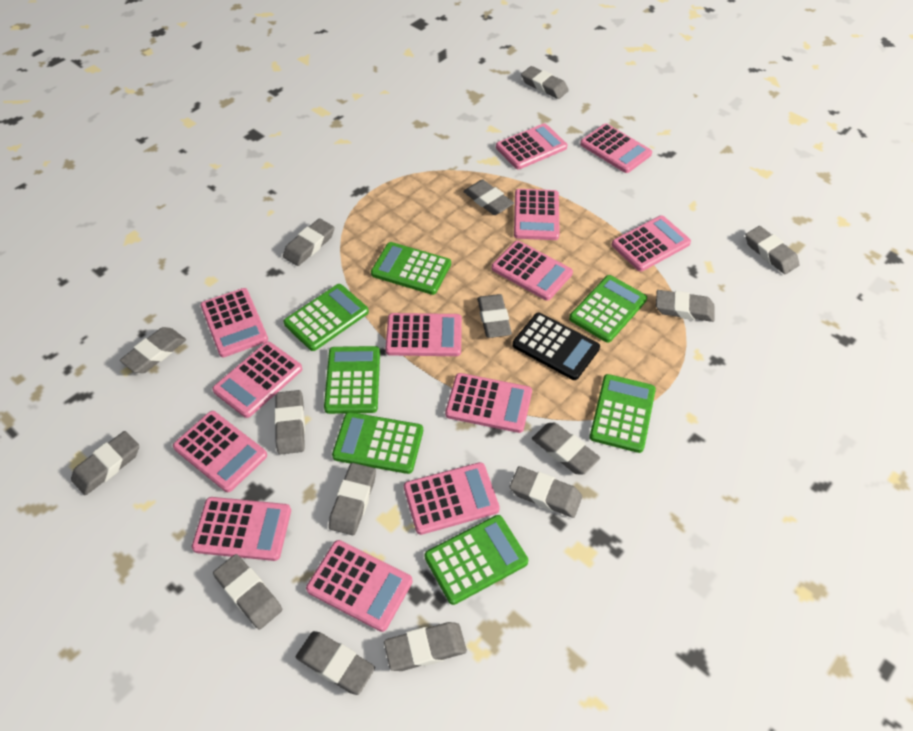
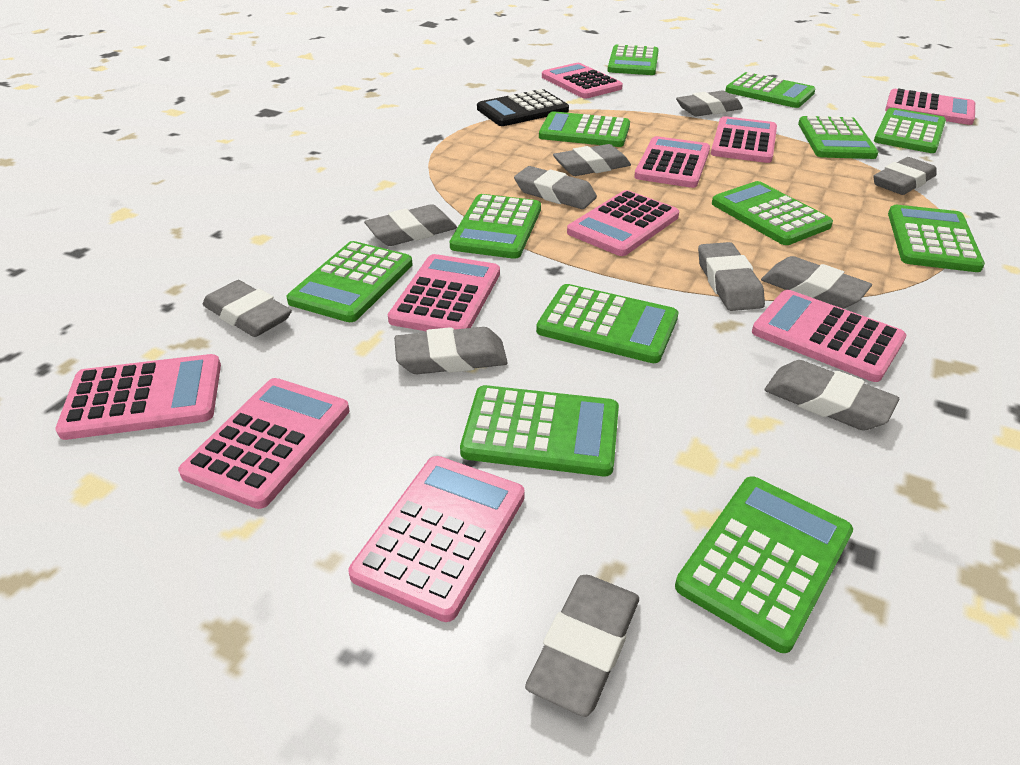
green calculator: [284,284,369,351] [324,346,380,414] [332,412,423,474] [371,242,451,295] [424,515,528,605] [569,275,647,343] [590,374,656,453] = 7 -> [286,241,413,322] [450,194,541,259] [460,385,619,476] [536,284,678,363] [539,111,630,147] [607,44,659,75] [675,476,853,653] [712,181,833,245] [725,72,816,108] [798,116,879,159] [874,108,946,153] [888,205,985,272] = 12
grey eraser: [71,431,139,495] [120,327,186,373] [213,554,282,630] [274,390,305,455] [283,218,334,266] [296,631,375,695] [329,463,376,535] [384,622,467,671] [463,180,514,215] [477,294,512,338] [510,466,582,518] [521,66,569,99] [532,423,600,475] [656,290,714,322] [745,226,799,274] = 15 -> [203,280,292,337] [364,204,457,246] [394,327,508,374] [514,166,597,209] [525,575,639,717] [553,144,631,176] [676,91,743,117] [698,242,765,311] [761,256,872,309] [765,360,899,430] [873,157,937,195] = 11
pink calculator: [173,411,267,492] [192,497,291,561] [200,288,268,357] [212,342,302,418] [306,540,413,632] [385,313,462,356] [404,462,500,535] [445,373,532,433] [491,240,573,301] [496,123,567,169] [514,189,560,240] [580,123,652,173] [612,215,691,271] = 13 -> [55,354,221,440] [178,378,349,509] [348,456,525,622] [388,254,500,332] [542,63,623,99] [567,190,679,256] [634,136,710,188] [711,116,777,163] [752,290,906,382] [885,89,975,125] = 10

